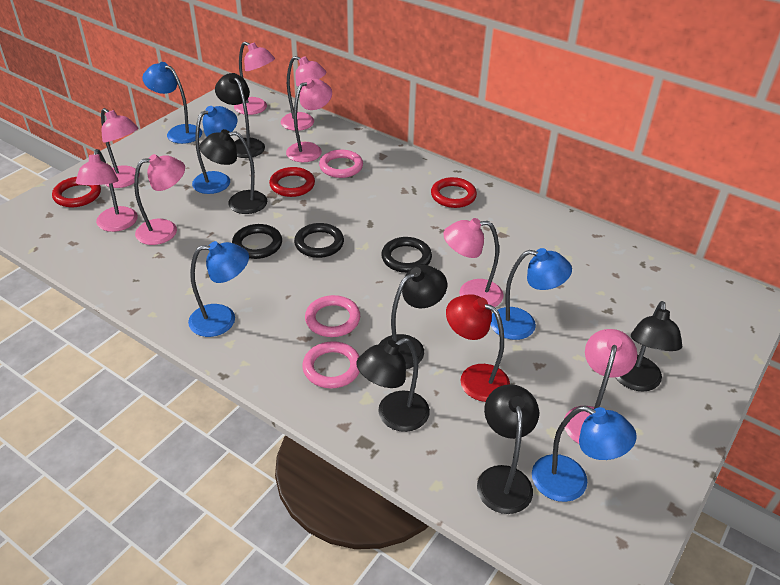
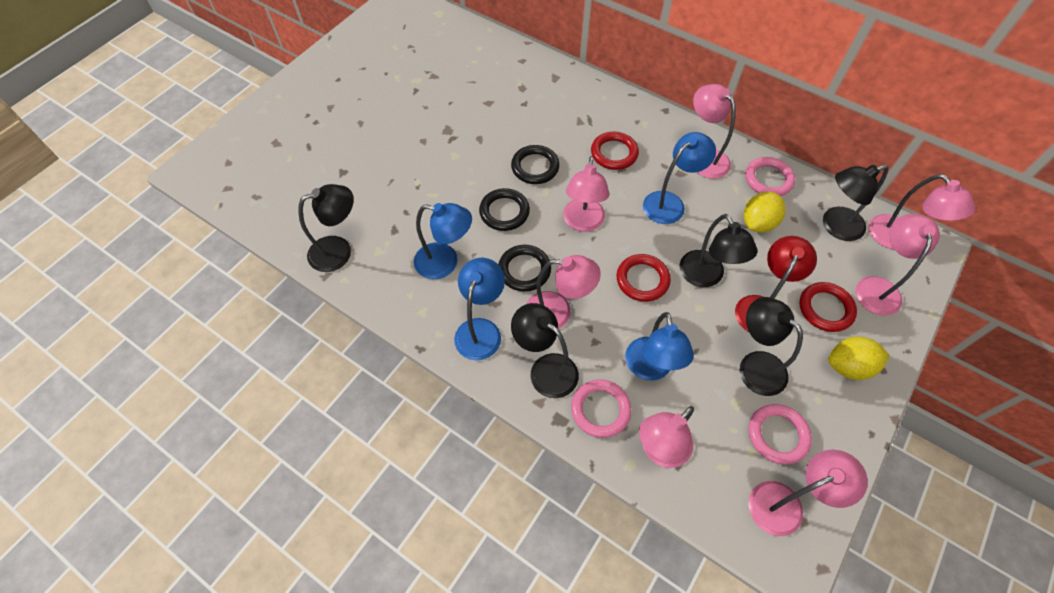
black lamp: [200,129,267,214] [215,73,265,158] [356,338,430,432] [379,265,447,369] [477,384,539,514] [615,301,682,392] = 6 -> [298,184,354,272] [511,303,579,398] [680,214,758,287] [739,297,803,396] [823,165,888,241] = 5
blue lamp: [142,62,202,144] [188,241,249,337] [192,106,237,194] [490,248,572,340] [532,406,637,502] = 5 -> [414,203,472,279] [454,258,505,360] [625,312,694,381] [643,132,716,224] = 4
pink lamp: [76,149,138,232] [101,108,140,188] [134,154,185,245] [234,42,275,115] [281,56,327,131] [286,78,332,162] [443,218,503,307] [564,329,637,444] = 8 -> [527,255,601,329] [563,156,609,232] [639,406,694,468] [693,84,736,179] [748,450,868,536] [856,214,940,316] [869,174,975,249] = 7
yellow lemon: none = 0 -> [744,192,786,232] [828,336,890,380] = 2

